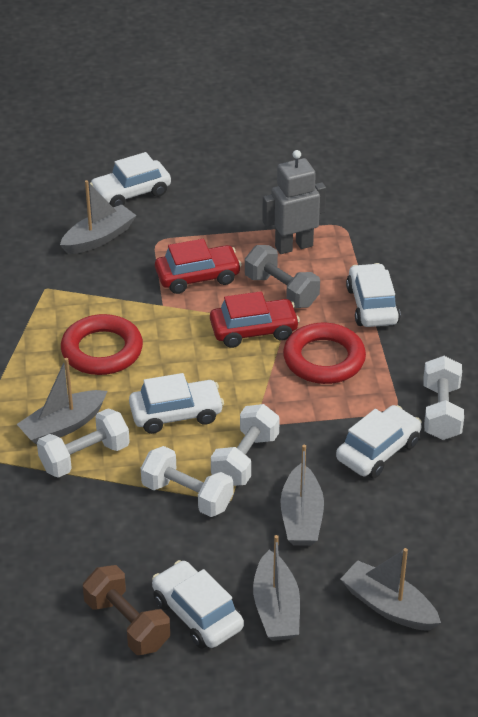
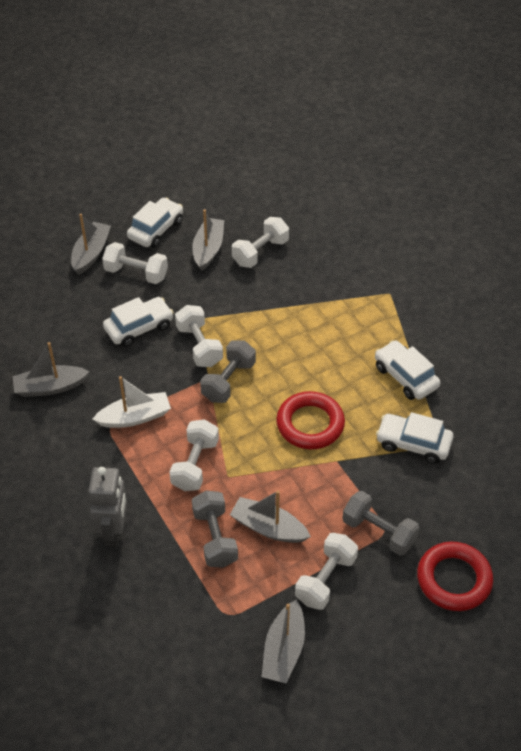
brown dumbbell: [83,565,170,655] = 1 -> none = 0
grey dumbbell: [245,245,320,308] = 1 -> [192,490,238,568] [200,340,256,403] [342,491,420,556] = 3
red car: [155,239,242,294] [210,291,300,348] = 2 -> none = 0
white boat: none = 0 -> [93,376,171,428] = 1
white car: [90,152,171,207] [129,373,224,434] [152,560,244,649] [336,405,422,479] [346,263,400,327] = 5 -> [103,297,174,347] [127,198,183,248] [375,340,440,400] [376,412,453,464] = 4
white dumbbell: [37,408,130,478] [141,446,233,517] [211,404,280,486] [423,356,464,440] = 4 -> [102,242,168,284] [169,419,219,491] [175,305,223,367] [232,217,289,268] [295,533,358,610] = 5

